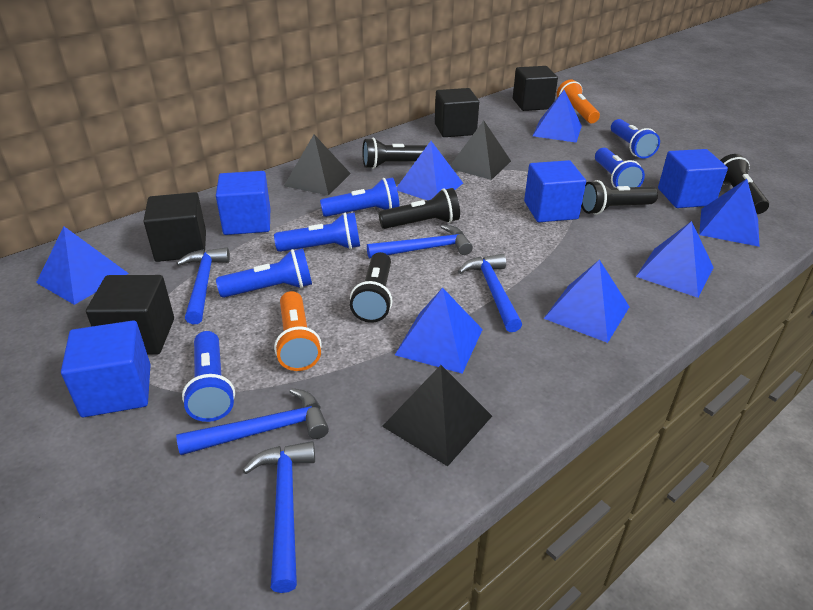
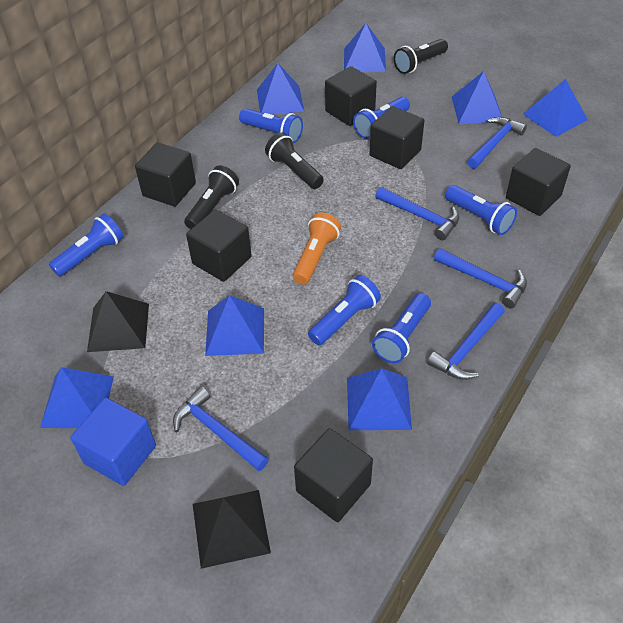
black cube: [86,275,174,355] [143,192,206,262] [435,88,479,137] [513,66,558,111] = 4 -> [135,142,196,207] [186,209,252,282] [294,428,373,522] [325,66,377,126] [369,106,425,169] [506,148,571,216] = 6
black flashlight: [350,252,393,323] [362,138,427,169] [378,188,460,229] [581,180,658,215] [720,154,769,214] = 5 -> [184,165,239,229] [265,132,324,189] [394,39,448,74] = 3
black pyramid: [284,135,351,196] [382,365,492,466] [450,120,511,180] = 3 -> [87,291,149,352] [193,490,271,569] = 2
blue cube: [61,320,151,417] [216,171,270,235] [524,160,586,222] [658,149,728,208] = 4 -> [70,398,156,486] = 1
orange flashlight: [274,291,322,371] [557,80,600,123] = 2 -> [292,212,341,285] = 1

